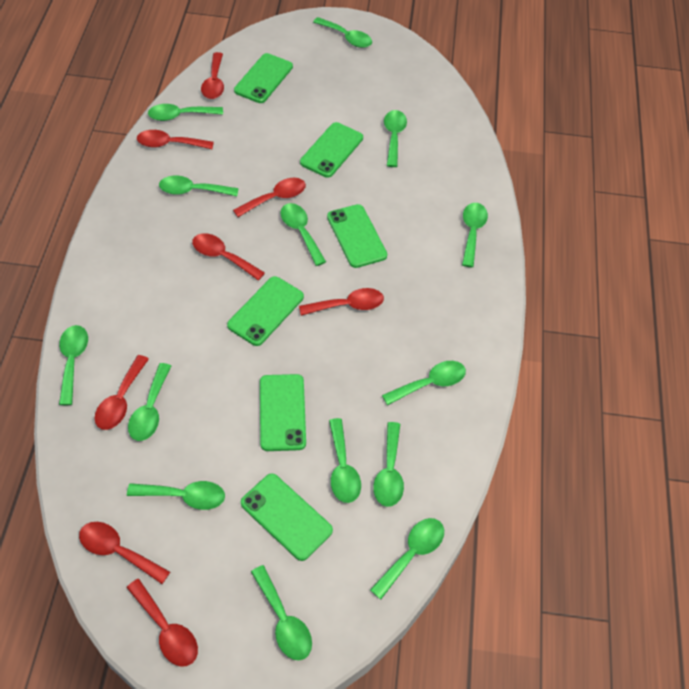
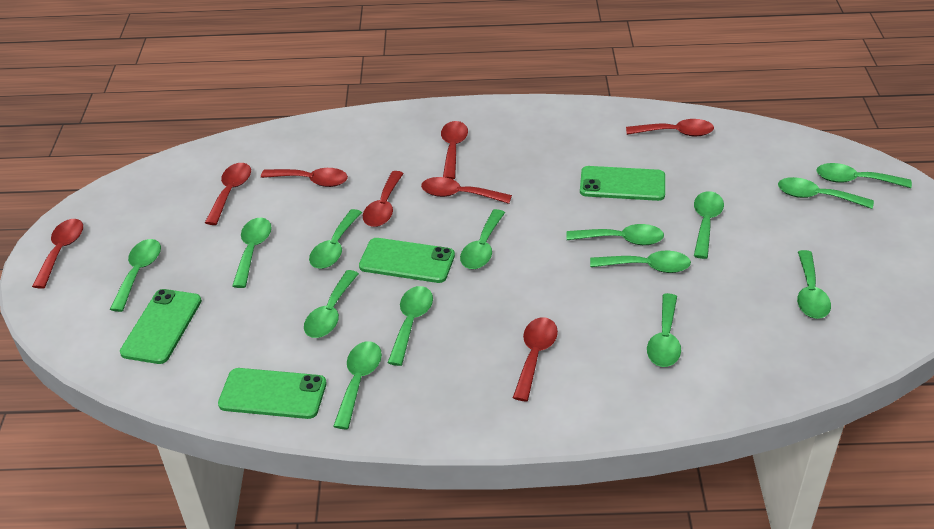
green phone: [227,276,304,346] [234,53,293,103] [241,474,333,561] [260,374,306,451] [300,122,363,178] [327,204,387,268] = 6 -> [120,289,202,364] [218,368,327,419] [359,238,455,283] [580,166,665,201] = 4

